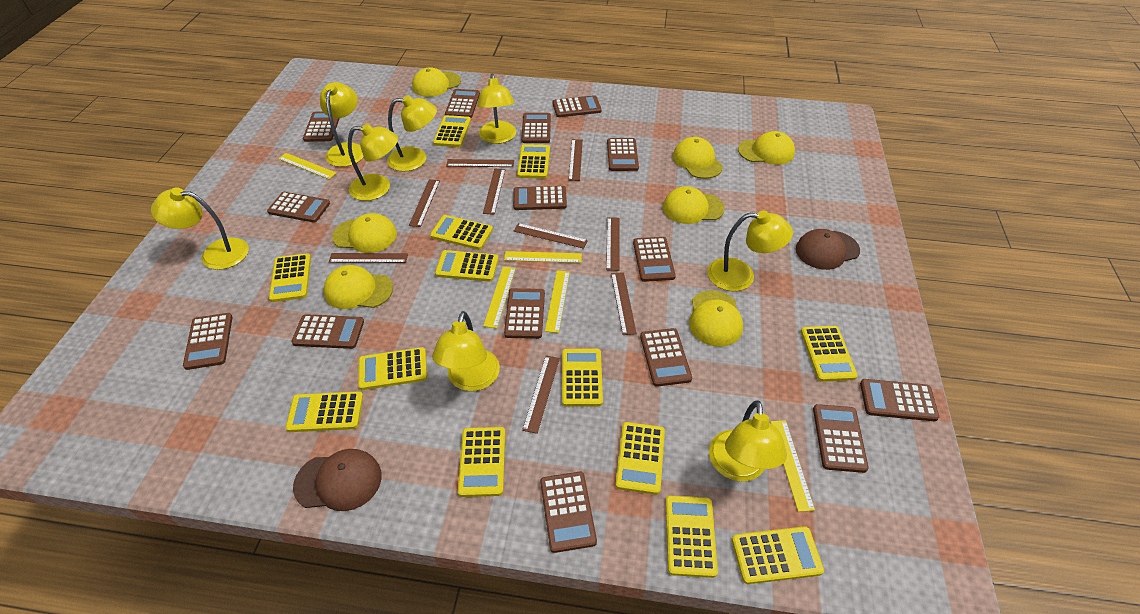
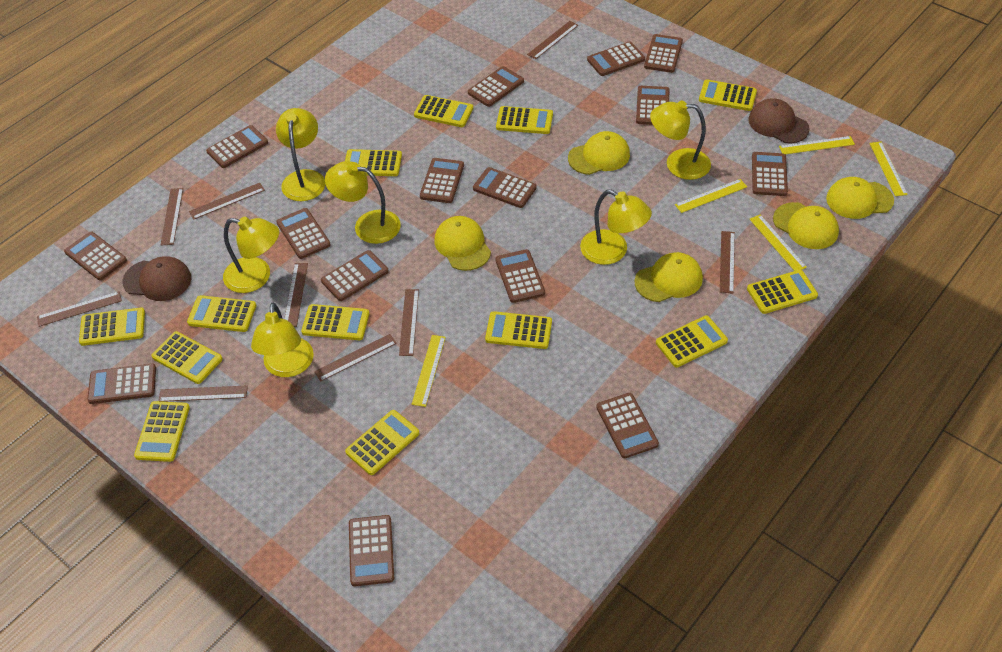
yellow cap: [324,265,393,309] [332,213,397,253] [412,67,461,97] [663,186,725,224] [673,137,723,179] [689,290,743,347] [738,131,795,165] = 7 -> [435,216,491,271] [568,131,630,175] [634,252,703,302] [773,202,839,249] [826,177,894,219] = 5
yellow lamp: [151,187,249,270] [320,82,363,167] [348,124,398,201] [387,95,437,171] [432,311,500,391] [477,74,516,144] [707,211,793,291] [709,401,787,482] = 8 -> [223,217,279,293] [251,302,314,377] [276,108,326,201] [325,161,401,244] [580,190,652,265] [650,101,711,180] = 6

